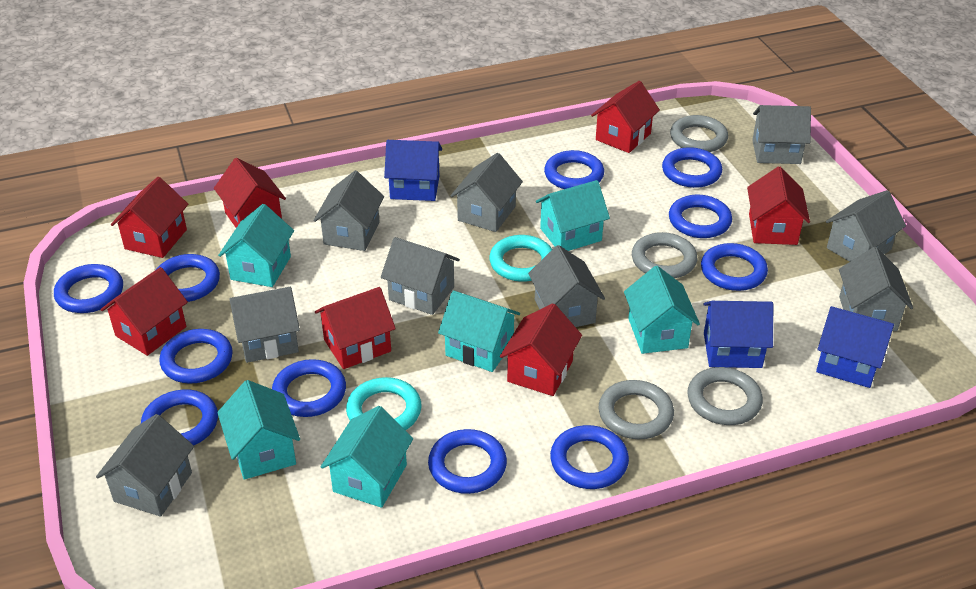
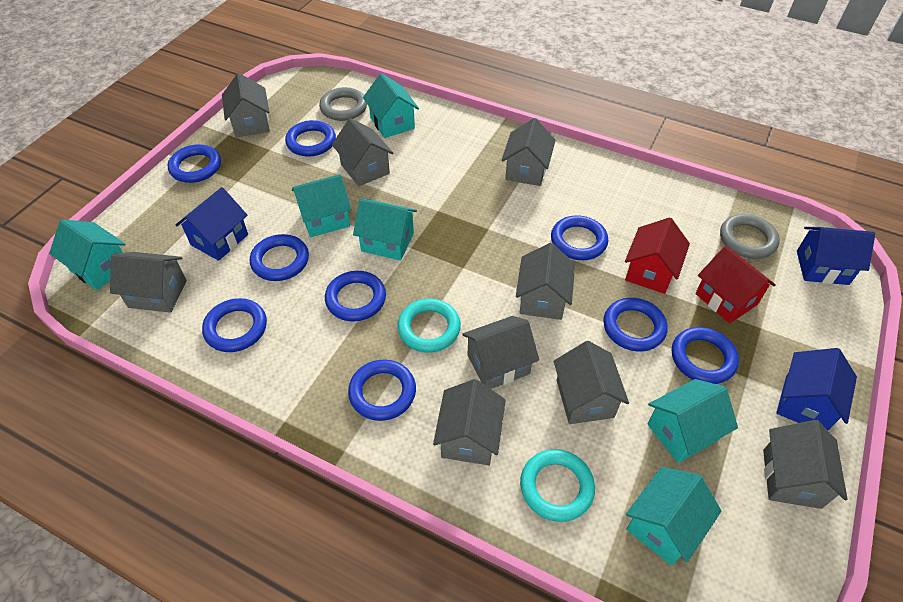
blue ring: [54,264,123,313] [141,389,218,445] [157,254,220,302] [159,329,233,384] [272,359,346,417] [428,429,507,494] [544,150,604,189] [550,425,629,489] [662,147,722,188] [669,195,732,238] [701,243,768,291] = 11 -> [168,144,221,183] [202,298,267,352] [250,234,309,281] [285,120,336,157] [325,271,386,321] [348,360,416,421] [551,216,608,260] [603,298,667,351] [672,327,739,384] = 9
grey ring: [599,380,674,439] [632,232,697,278] [670,115,728,152] [687,367,763,425] = 4 -> [319,87,367,121] [720,214,780,259] = 2
red house: [101,267,188,356] [111,177,188,258] [214,158,286,228] [315,287,396,369] [500,303,582,396] [591,81,660,153] [747,166,810,245] = 7 -> [625,217,690,294] [695,246,776,323] = 2

